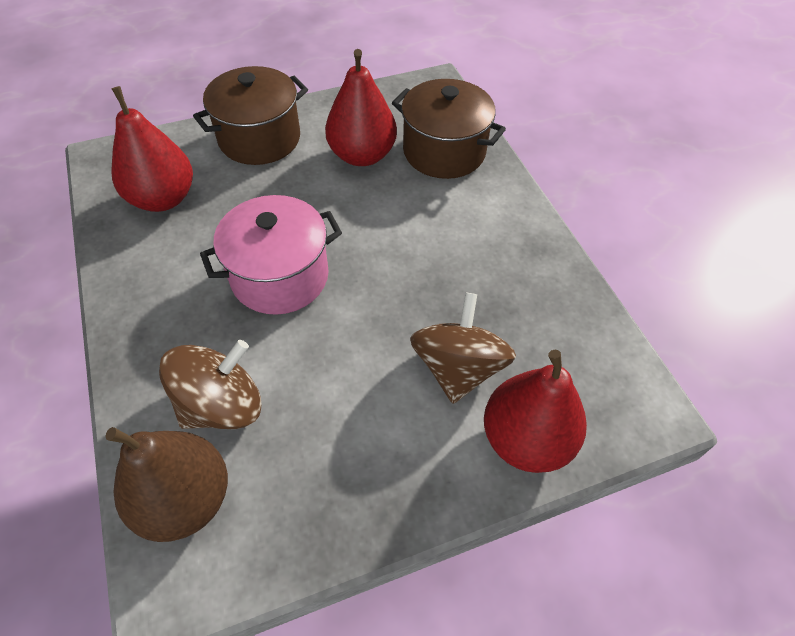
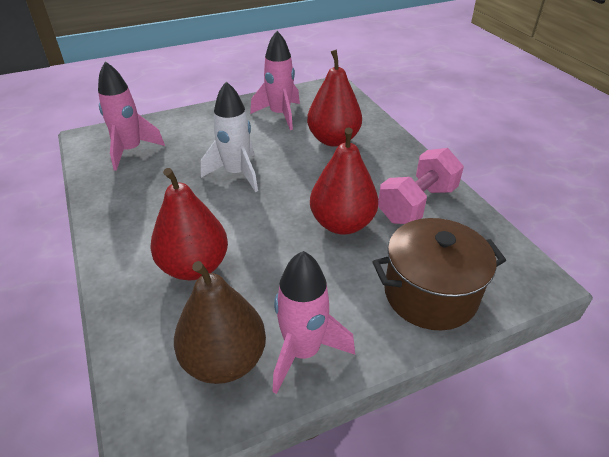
brown pot: [193,66,308,165] [392,79,506,179] = 2 -> [372,218,506,330] = 1
brown spinning top: [159,340,261,429] [410,293,516,404] = 2 -> none = 0
pink dumbbell: none = 0 -> [378,148,464,224] = 1
pink pot: [200,195,342,315] = 1 -> none = 0
pink rocket: none = 0 -> [98,61,165,171] [250,31,300,130] [273,251,355,394] = 3
white rocket: none = 0 -> [201,81,258,192] = 1

